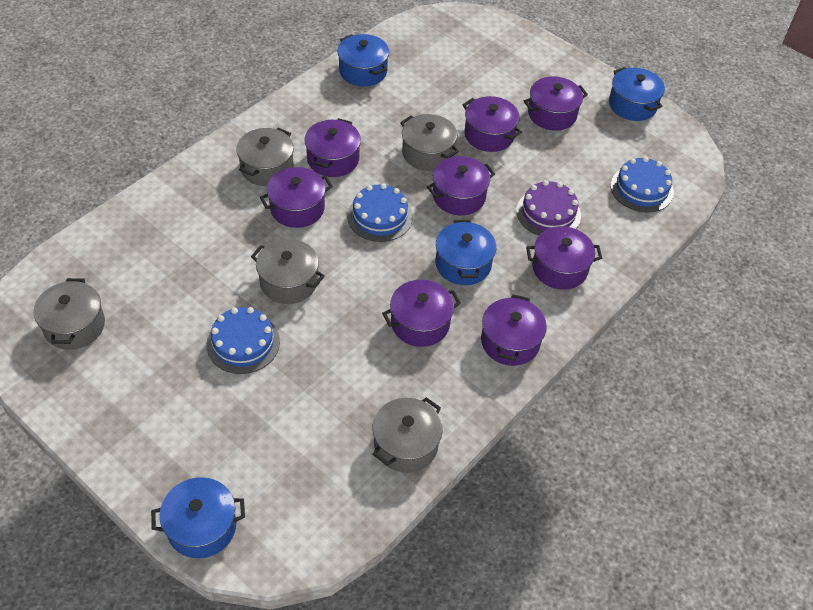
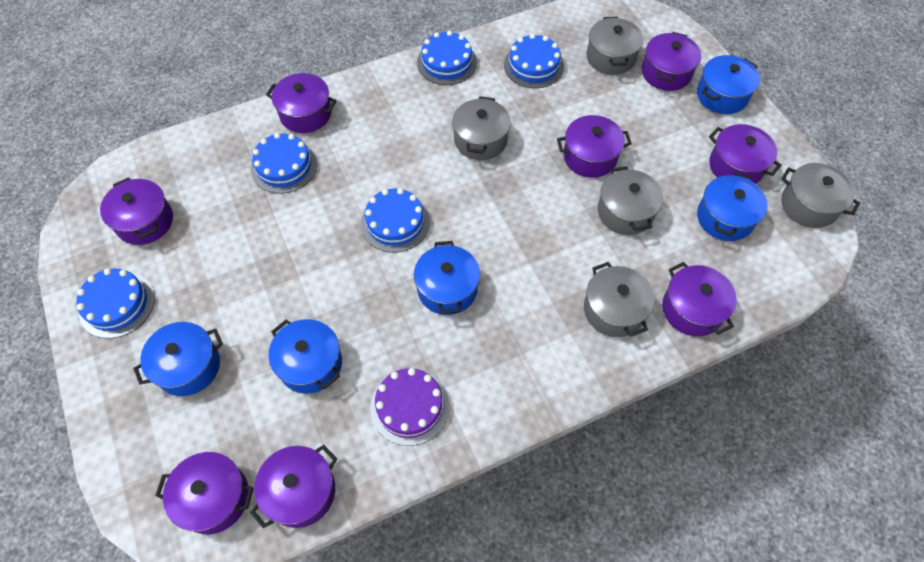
blue cake: [206,307,280,374] [347,183,413,242] [610,157,674,212] = 3 -> [76,268,155,338] [251,133,317,194] [361,188,430,253] [417,31,477,85] [504,34,564,88] = 5
blue pot: [151,477,245,558] [337,34,389,86] [436,220,496,285] [609,67,665,121] = 4 -> [133,322,223,396] [269,319,342,394] [414,241,480,315] [697,55,760,114] [697,173,768,241] = 5

